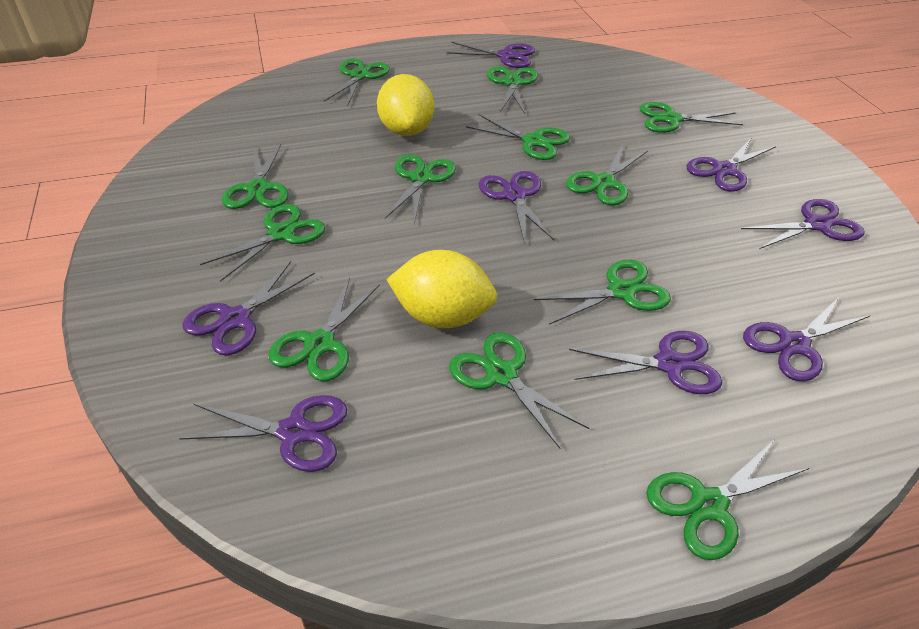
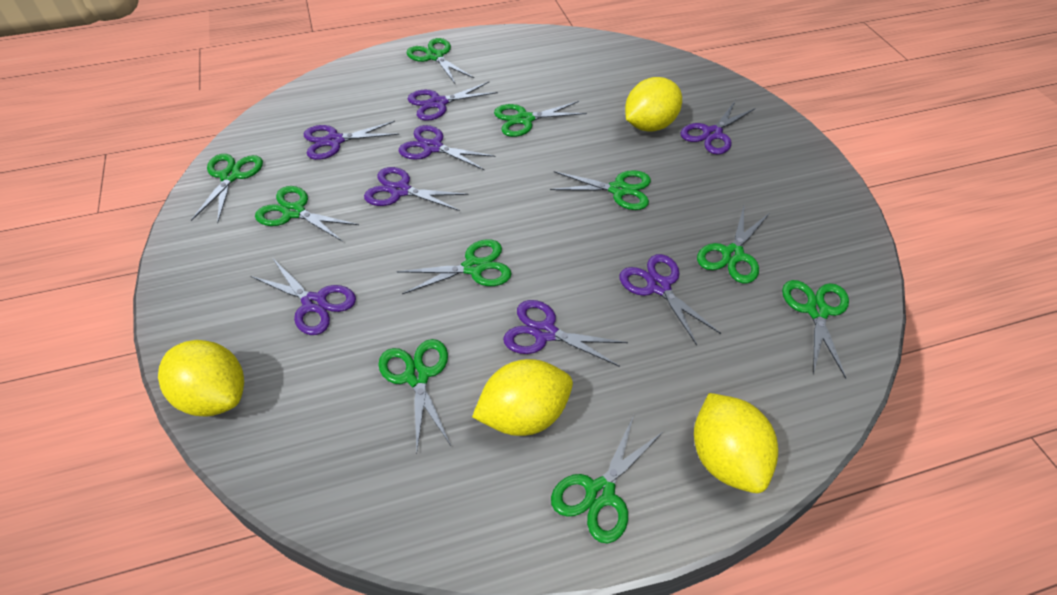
green scissors: [200,204,326,282] [222,144,288,209] [268,277,380,381] [324,58,390,106] [385,155,456,225] [449,332,589,448] [466,114,570,160] [487,66,538,114] [534,260,671,325] [566,144,648,205] [639,102,743,133] [646,439,809,560] = 12 -> [191,154,263,223] [255,186,359,242] [378,339,451,452] [396,239,512,294] [407,38,474,85] [494,101,587,137] [550,170,651,210] [551,415,664,543] [697,206,770,283] [782,280,849,379] = 10
yellow lemon: [377,74,434,136] [386,250,497,328] = 2 -> [158,340,244,416] [472,359,573,436] [625,77,682,132] [694,393,778,493] = 4

